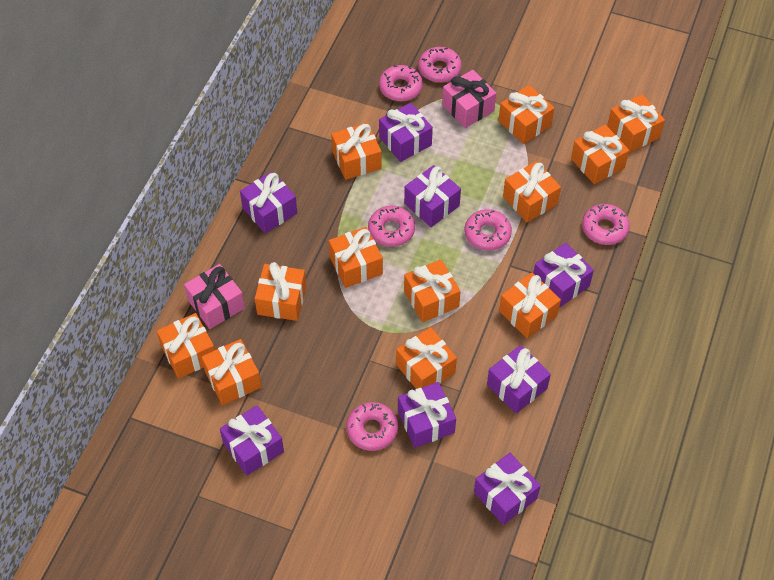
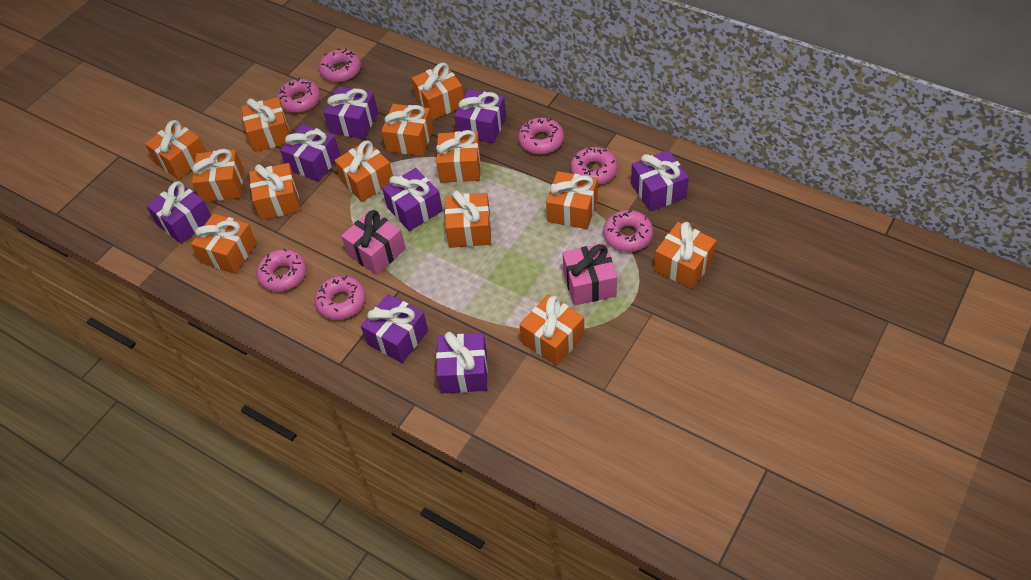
orange gift: [157,313,215,379] [201,339,262,405] [255,262,307,321] [329,227,383,288] [331,123,382,180] [396,327,457,389] [404,259,461,322] [498,85,554,144] [499,273,561,338] [503,161,561,223] [571,125,629,184] [607,94,665,153] = 12 -> [145,120,206,180] [191,213,257,274] [192,149,244,202] [241,97,290,152] [249,163,301,220] [334,141,393,202] [381,104,433,156] [412,63,464,120] [436,130,481,183] [445,190,491,248] [519,294,584,366] [546,171,598,229] [654,222,716,289] = 13
pink donut: [346,402,398,451] [368,206,415,247] [379,65,423,101] [418,47,462,83] [465,209,512,251] [582,204,630,245] = 6 -> [256,248,307,292] [277,78,320,113] [315,276,366,320] [319,48,361,82] [518,117,564,154] [570,147,618,185] [603,210,653,252] = 7

